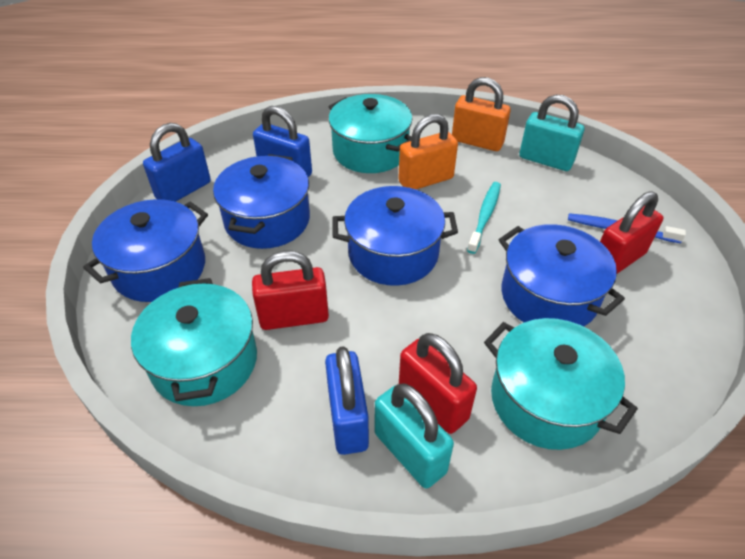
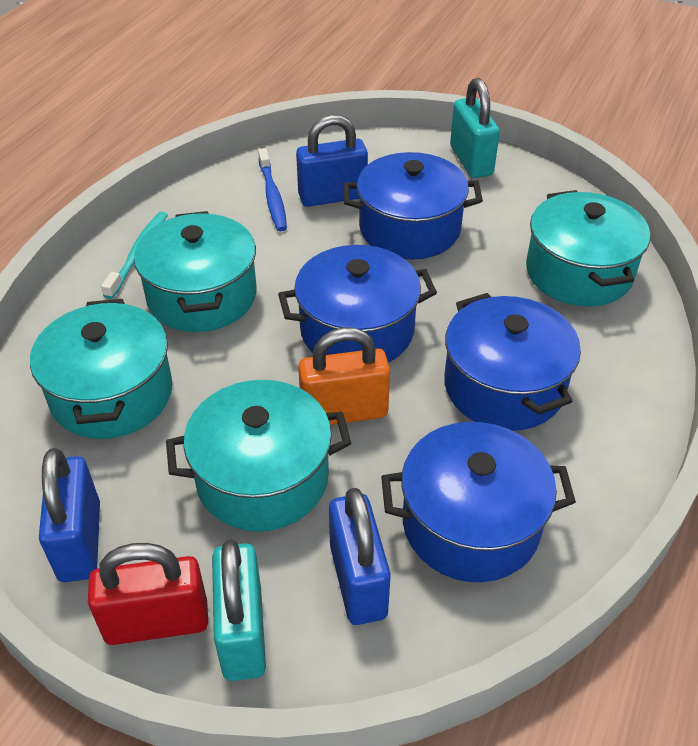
orange padlock: [398,114,458,189] [452,77,511,151] = 2 -> [298,327,390,425] = 1
red padlock: [252,251,329,330] [399,333,477,434] [600,191,663,274] = 3 -> [88,543,208,645] = 1
turquoise pot: [131,278,257,406] [328,94,412,173] [484,318,638,450] = 3 -> [30,299,173,439] [134,211,257,332] [166,380,351,532] [526,190,650,307] = 4

